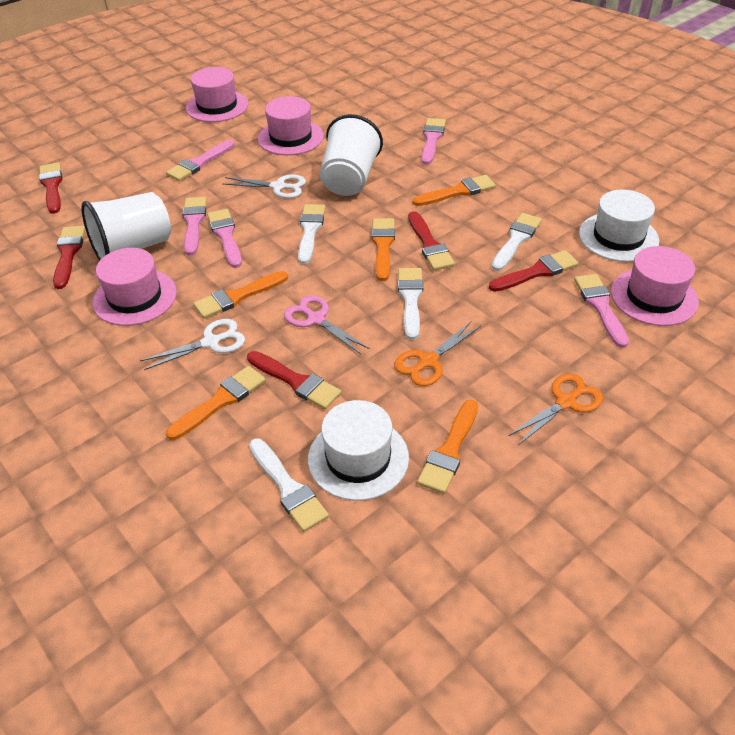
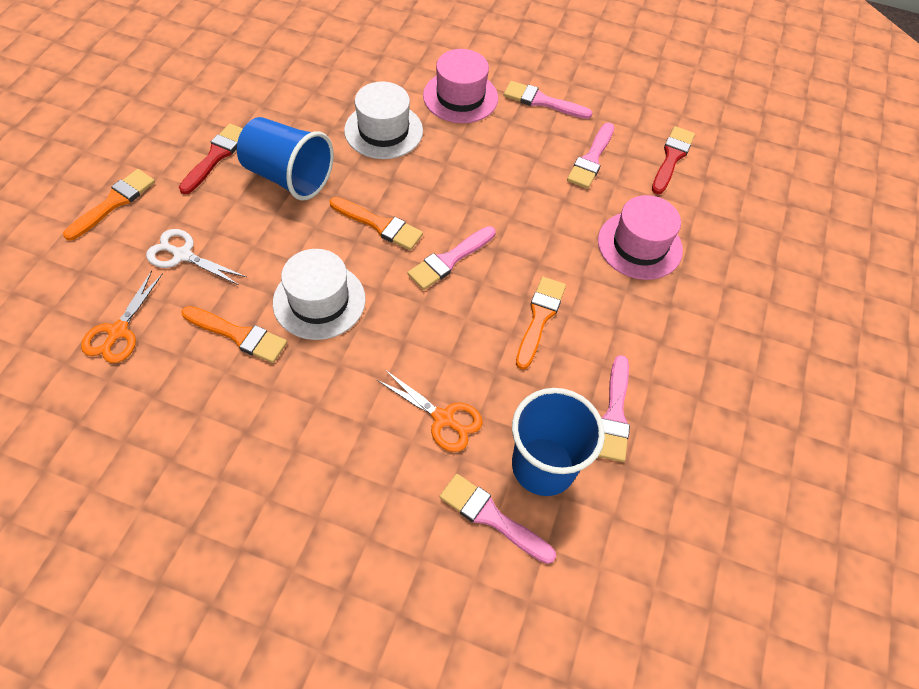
blue cup: none = 0 -> [237,117,334,201] [512,388,605,496] = 2
orange brush: [166,366,266,440] [193,271,288,319] [371,218,395,281] [412,175,496,206] [417,400,478,494] = 5 -> [63,169,155,241] [181,306,287,363] [329,197,423,250] [516,277,566,370] = 4
pink hat: [93,248,177,326] [186,67,248,122] [258,96,324,155] [611,246,699,326] = 4 -> [423,49,498,123] [598,195,683,280] = 2
pink scissors: [284,295,370,354] = 1 -> none = 0
red brush: [39,162,63,214] [53,226,85,289] [247,351,341,409] [408,211,455,271] [489,250,579,292] = 5 -> [179,124,243,195] [652,126,695,194] = 2
white brush: [249,438,329,532] [298,204,326,264] [398,268,423,340] [491,213,542,271] = 4 -> none = 0
white cup: [81,192,171,261] [320,114,383,196] = 2 -> none = 0
white scissors: [140,319,245,370] [223,175,306,198] = 2 -> [146,229,246,285] = 1

